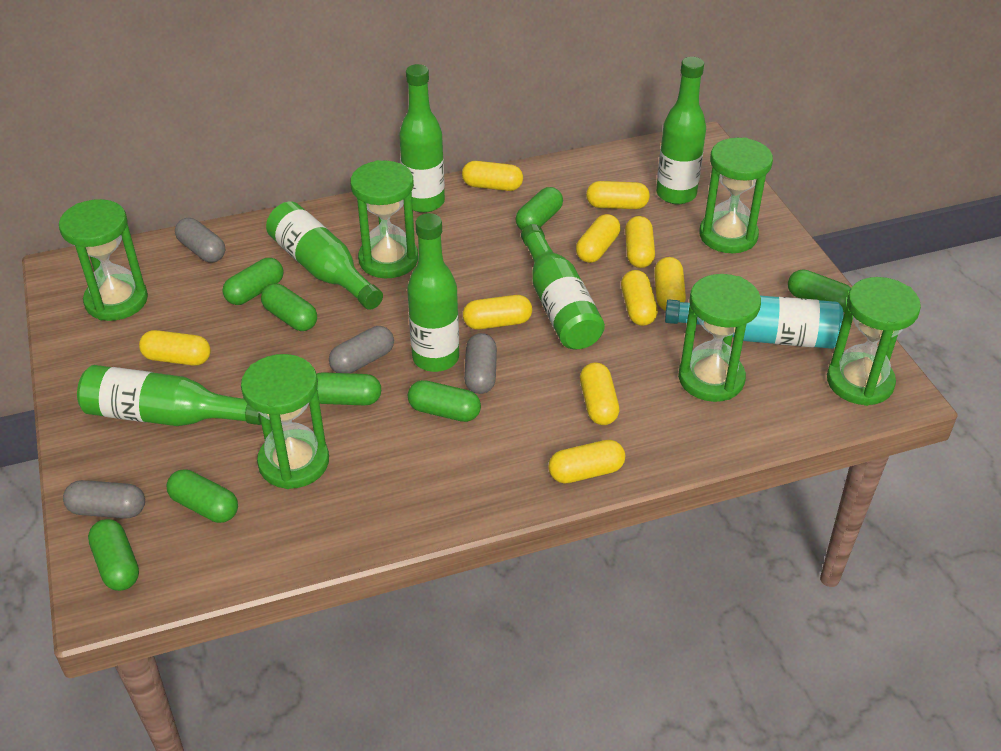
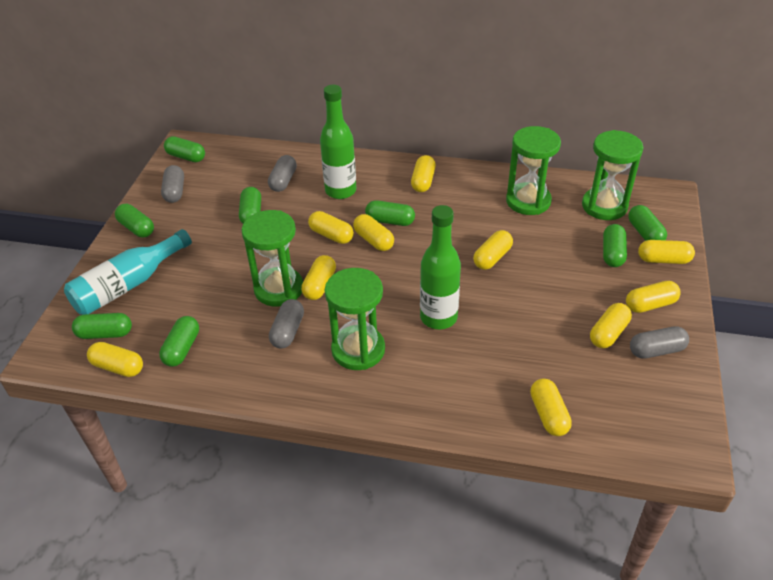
green bottle: [77,365,261,426] [266,202,383,310] [399,64,445,213] [407,213,459,372] [521,224,605,349] [656,57,706,204] = 6 -> [320,85,356,199] [420,205,461,329] = 2
green hourglass: [59,199,148,321] [241,354,329,489] [350,160,418,278] [678,274,761,402] [699,137,773,253] [827,277,921,406] = 6 -> [241,210,303,306] [325,268,385,370] [506,126,561,215] [582,130,643,220] = 4

